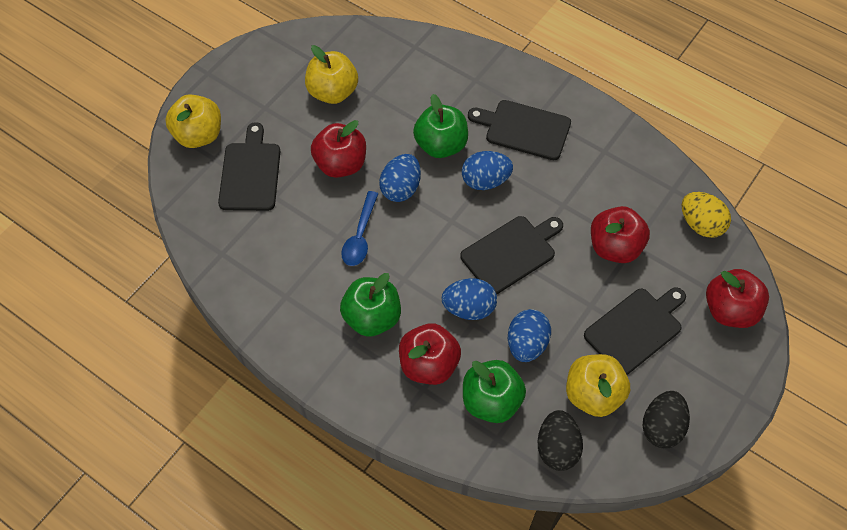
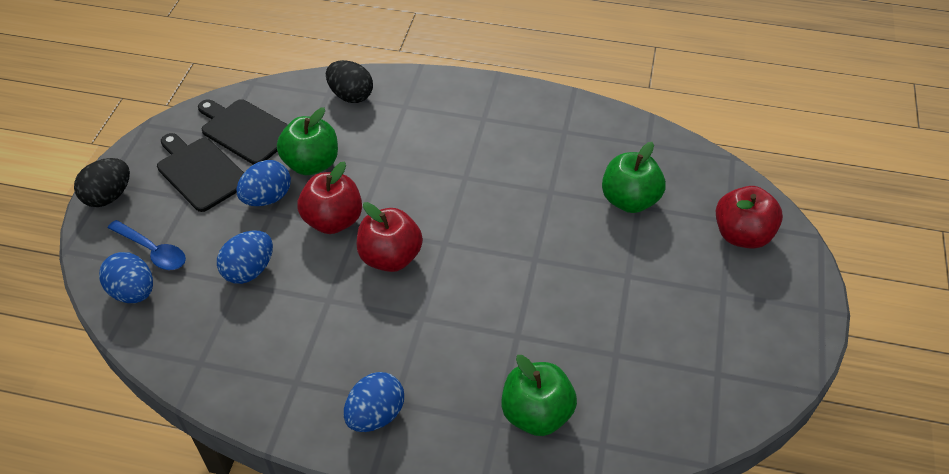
black cutting board: [218,122,281,211] [460,216,563,294] [468,100,571,160] [584,287,686,375] = 4 -> [157,133,244,212] [198,99,288,165] = 2
red apple: [311,120,366,178] [399,323,461,385] [591,206,650,263] [706,269,769,328] = 4 -> [298,161,362,234] [357,202,423,272] [716,186,783,249] = 3
yellow apple: [165,94,221,148] [305,45,358,104] [566,354,630,417] = 3 -> none = 0
yellow egg: [682,192,731,238] = 1 -> none = 0

